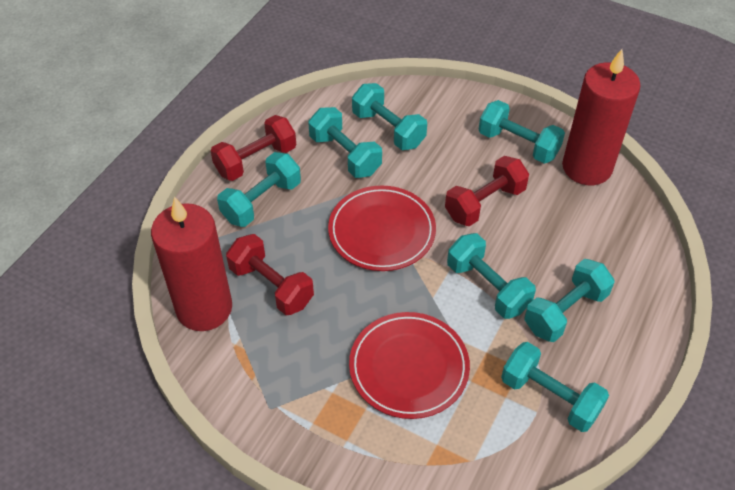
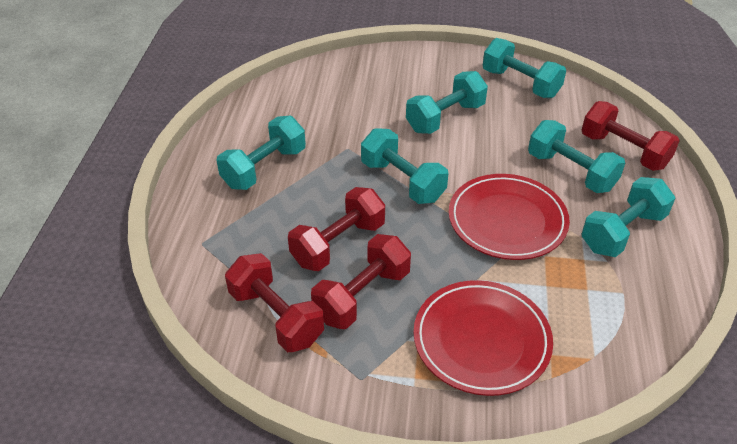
red candle: [151,197,232,331] [562,49,640,185] = 2 -> none = 0
red dumbbell: [211,115,296,181] [226,234,314,315] [445,156,529,226] = 3 -> [225,253,324,352] [288,187,385,271] [311,234,411,329] [582,101,680,171] = 4
turquoise dumbbell: [217,152,301,227] [308,107,382,178] [352,83,427,150] [447,233,536,319] [478,100,565,163] [501,342,609,432] [524,259,614,342] = 7 -> [216,116,306,190] [361,128,448,204] [406,71,488,134] [483,38,566,98] [528,120,625,193] [582,177,675,257] = 6

